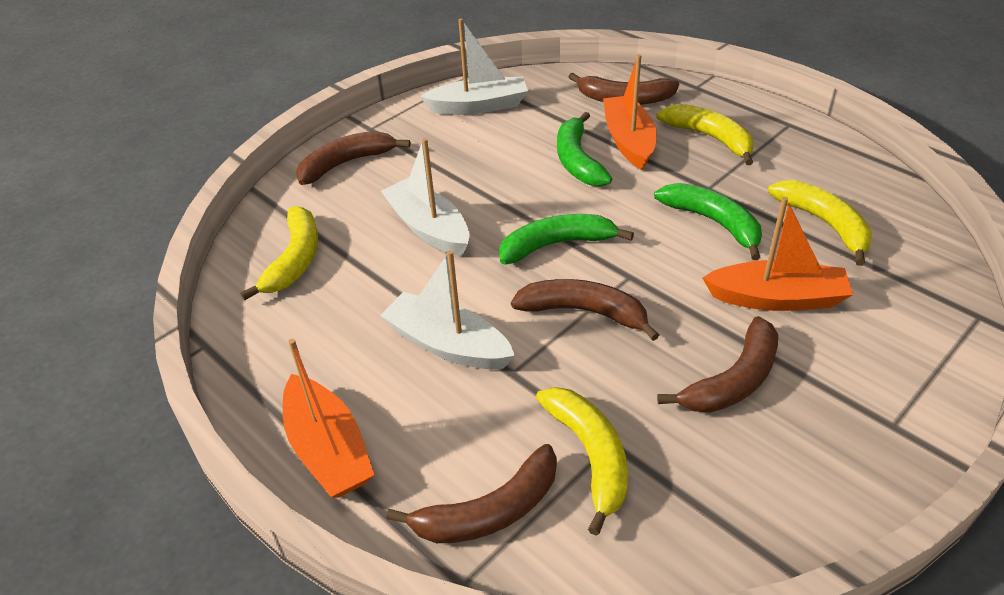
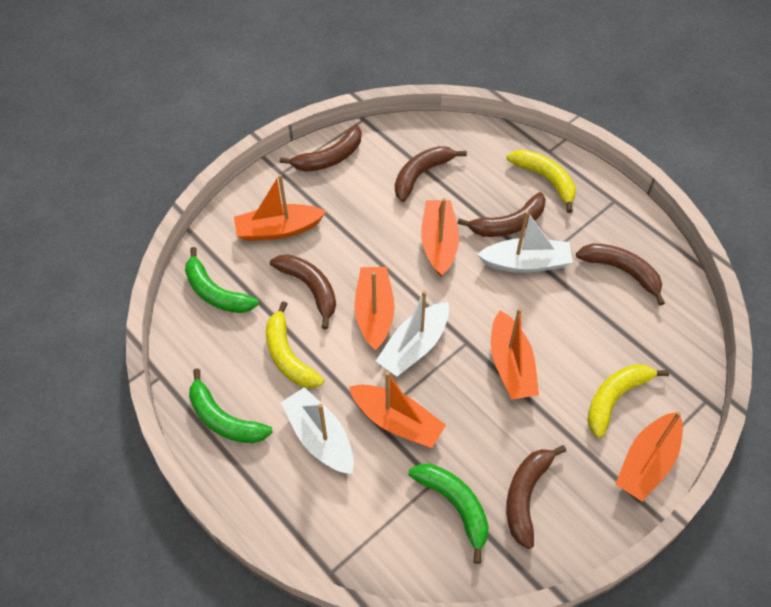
brown banana: [296,131,411,185] [386,444,557,543] [511,279,659,341] [569,73,679,105] [657,316,778,413] = 5 -> [270,254,336,329] [280,125,362,172] [395,146,467,202] [457,192,546,237] [506,445,566,549] [576,243,665,306] = 6
orange boat: [283,339,374,498] [603,54,657,170] [703,197,853,311] = 3 -> [234,174,326,241] [349,371,446,448] [355,267,395,350] [421,198,459,277] [491,308,539,400] [615,412,683,501] = 6
yellow banana: [240,206,318,301] [536,387,628,536] [656,104,754,165] [768,180,872,266] = 4 -> [266,301,324,388] [506,150,576,213] [587,364,669,438] = 3

